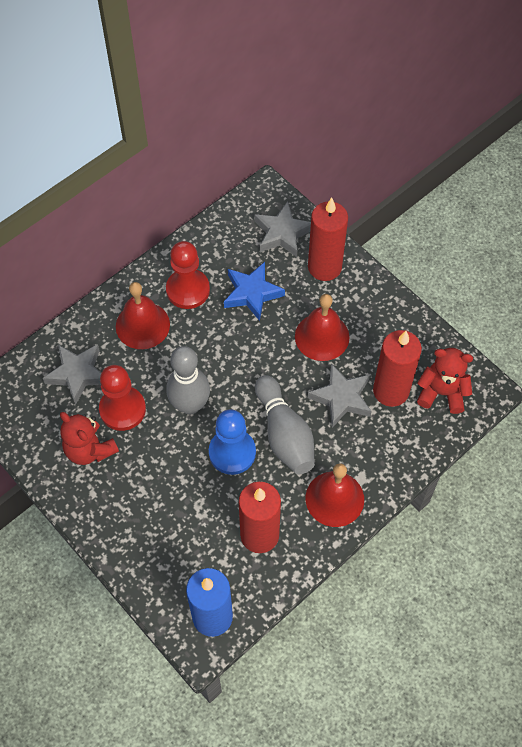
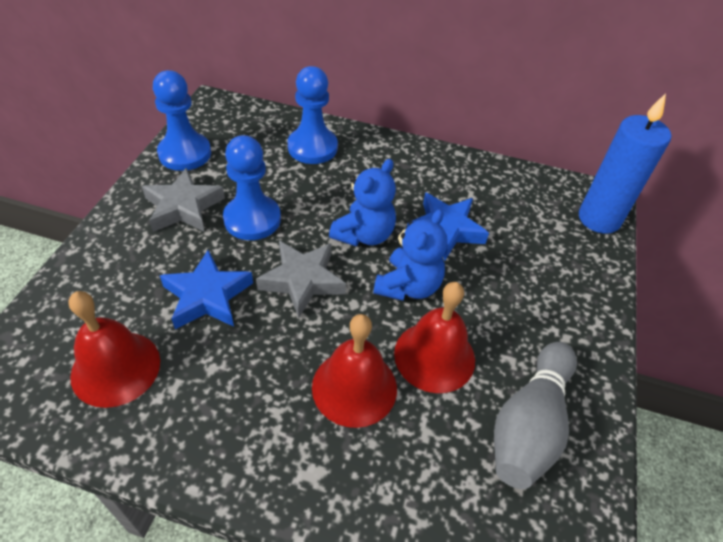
blue pawn: [209,409,256,475] = 1 -> [153,70,211,171] [223,135,281,240] [288,66,338,164] = 3
blue star: [224,262,285,321] = 1 -> [160,250,253,329] [407,192,489,260] = 2
blue teddy bear: none = 0 -> [329,159,396,246] [373,209,448,301] = 2
grey bowling pin: [166,346,210,414] [255,375,315,474] = 2 -> [494,342,577,489] = 1
grey star: [43,344,101,405] [255,201,311,257] [308,364,372,428] = 3 -> [142,168,225,232] [256,241,346,318] = 2
red candle: [239,482,281,553] [308,198,348,281] [373,330,422,407] = 3 -> none = 0
red pawn: [99,365,146,431] [166,241,210,309] = 2 -> none = 0
red teddy bear: [60,412,119,465] [417,348,473,414] = 2 -> none = 0

